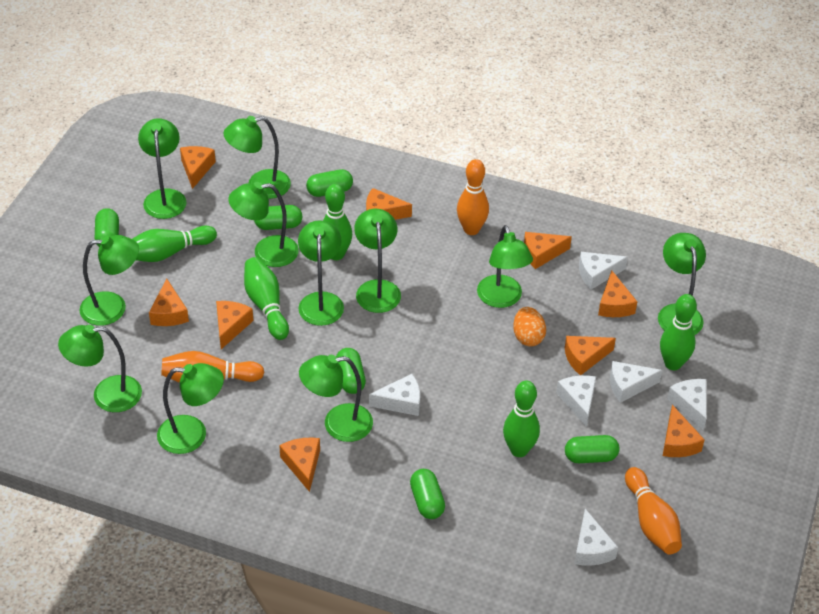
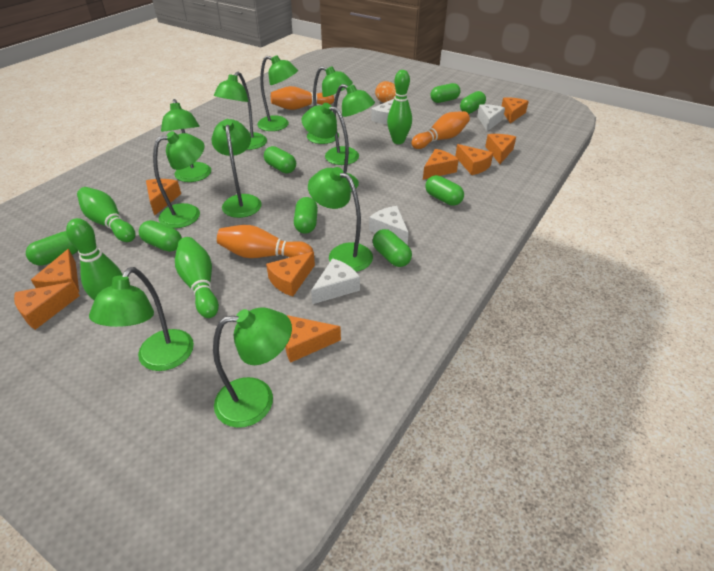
green bowling pin: [133,225,217,262] [244,257,289,340] [323,184,352,260] [503,380,540,457] [660,294,697,370] = 5 -> [66,218,123,300] [77,187,136,242] [175,237,219,318] [387,70,412,144] = 4
green capsule: [95,208,119,247] [254,205,302,230] [306,169,353,197] [336,348,366,394] [410,469,445,519] [565,435,619,463] = 6 -> [26,231,78,266] [139,220,182,252] [264,146,296,173] [294,197,318,234] [373,229,412,267] [425,175,464,206] [430,83,460,103] [460,91,486,114] = 8
white cheese: [369,374,420,416] [556,375,596,427] [574,509,618,566] [579,252,628,290] [610,361,662,403] [667,379,707,431] = 6 -> [311,258,360,304] [369,206,409,245] [371,99,394,124] [477,104,505,131] = 4

